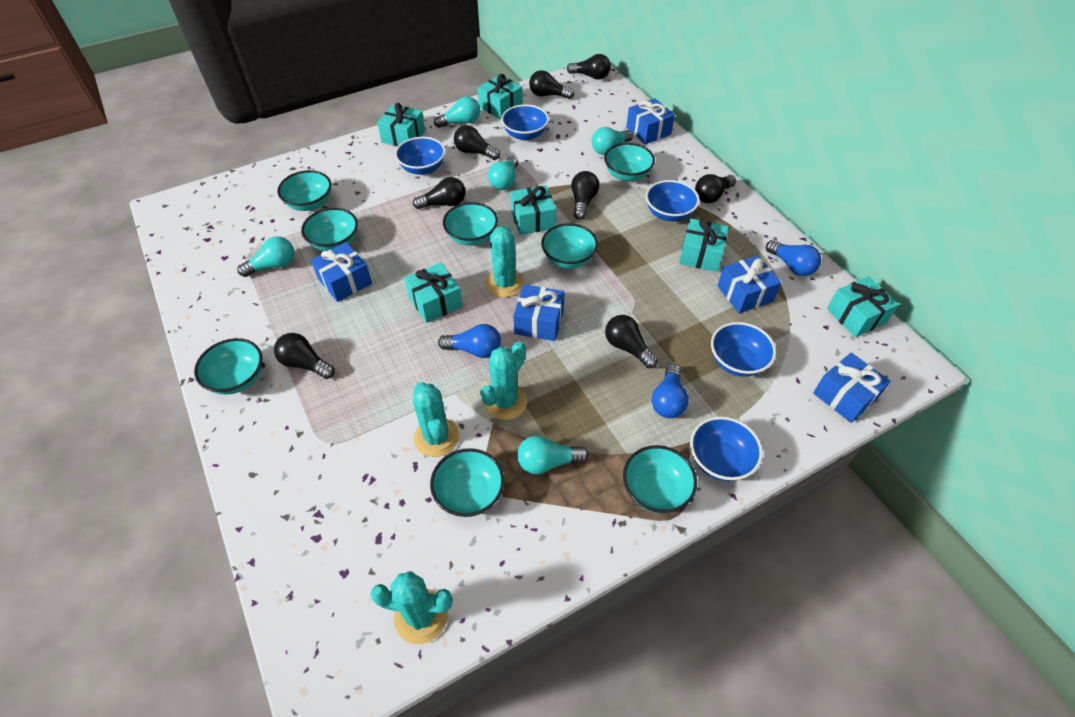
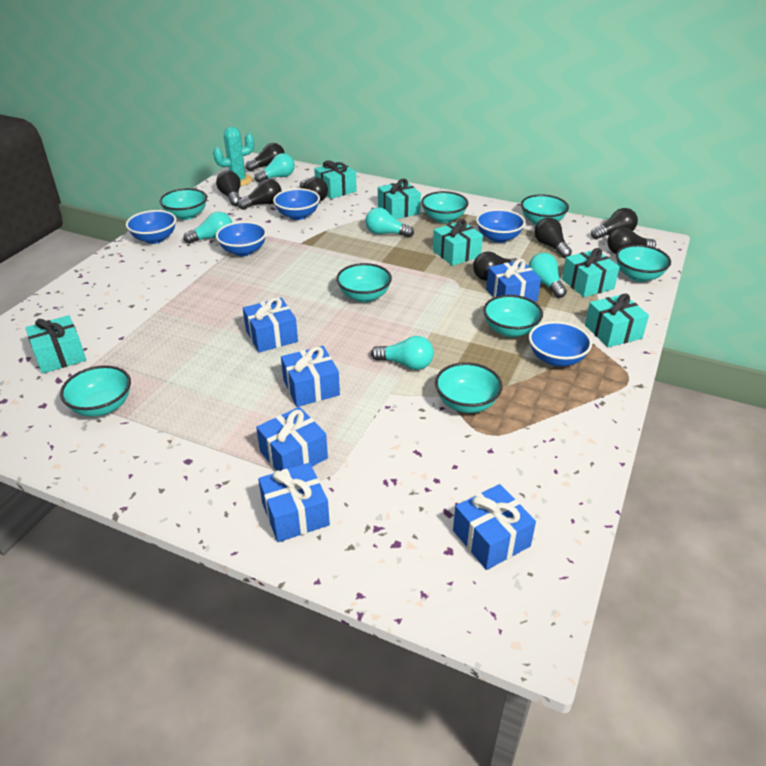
blue gift: [311,242,372,302] [513,284,565,341] [626,98,675,145] [717,255,782,314] [813,352,891,423] = 5 -> [243,297,298,353] [256,407,328,471] [258,463,330,542] [281,346,340,407] [453,484,536,570] [486,259,541,302] = 6
blue light bulb: [438,324,501,358] [652,364,689,418] [766,240,821,276] = 3 -> none = 0
turquoise cactus: [370,571,453,644] [413,382,459,457] [480,341,527,420] [486,226,524,298] = 4 -> [213,127,254,186] = 1

